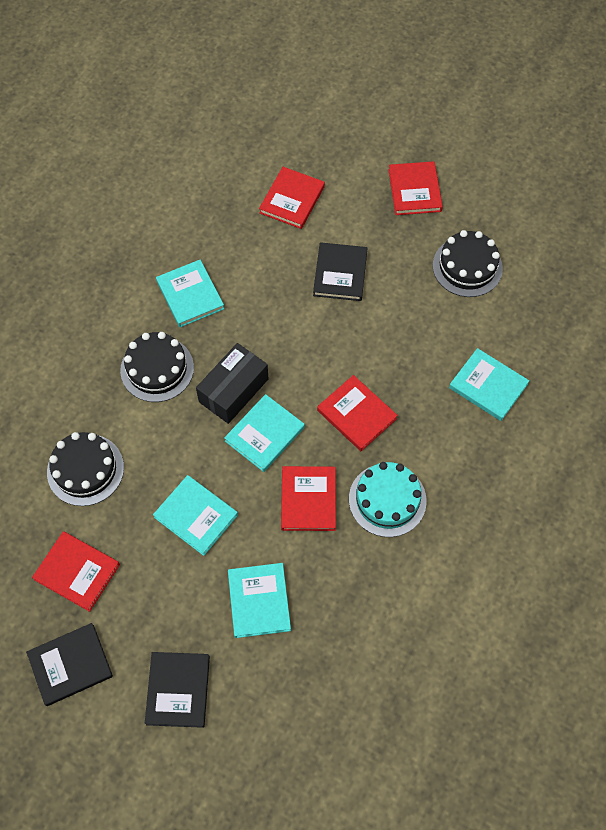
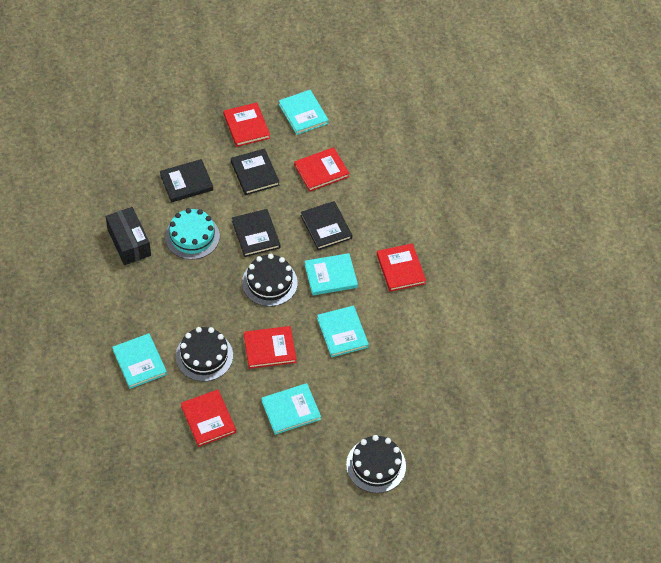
black book: [26,623,113,706] [145,652,210,728] [313,242,368,301] = 3 -> [160,159,213,202] [231,148,280,195] [232,209,280,257] [301,201,352,250] = 4

